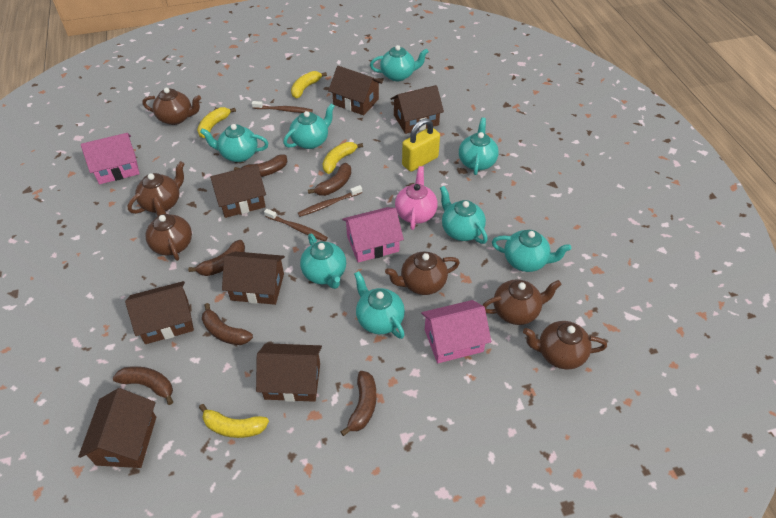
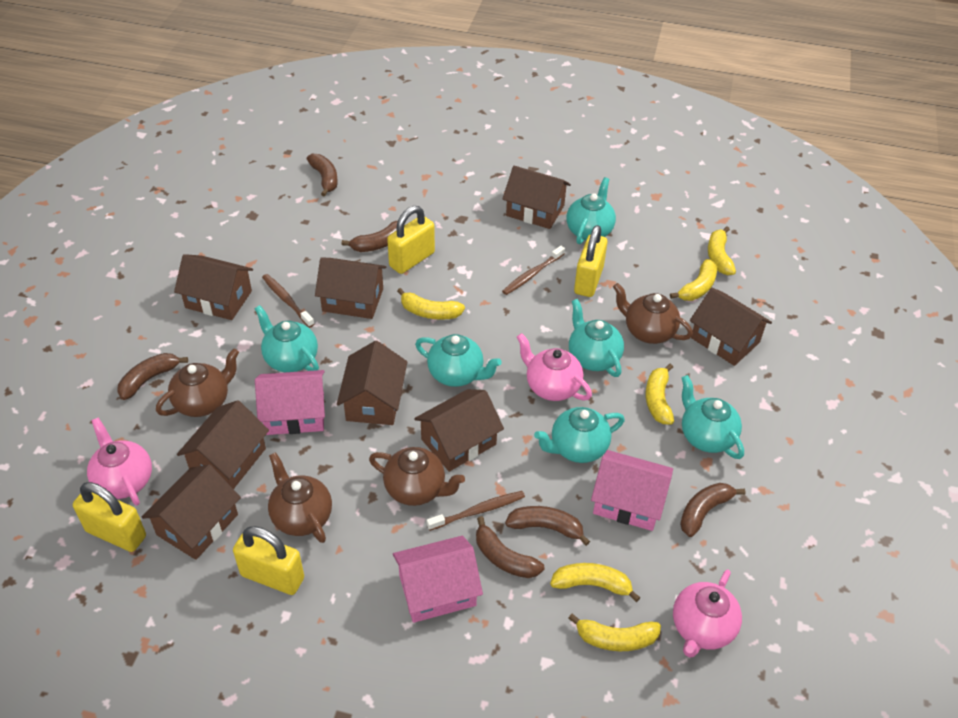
brown house: [78,388,156,468] [125,281,194,344] [210,165,266,218] [222,251,285,305] [256,343,322,402] [328,66,382,116] [390,85,444,134] = 7 -> [142,465,241,560] [174,254,253,320] [177,400,269,489] [315,257,386,319] [337,341,407,425] [414,389,504,472] [502,166,571,229] [690,288,772,366] = 8
brown teapot: [128,161,184,214] [142,88,201,125] [145,197,192,261] [385,252,460,295] [483,279,562,325] [523,321,607,369] = 6 -> [156,348,239,417] [268,452,332,543] [369,447,465,506] [613,283,693,344] = 4
pink teapot: [395,166,438,230] = 1 -> [87,417,152,506] [517,333,592,401] [673,570,742,658] = 3
turquoise teapot: [200,124,268,162] [283,103,335,149] [300,234,346,289] [354,271,405,339] [370,45,429,81] [440,186,488,244] [459,118,499,175] [492,230,571,272] = 8 -> [255,305,319,372] [415,334,502,387] [534,407,625,463] [567,177,616,244] [569,299,624,377] [682,375,744,459] = 6
yellow banana: [197,107,236,138] [199,404,269,438] [291,71,327,98] [323,142,363,174] = 4 -> [397,288,465,320] [550,563,641,602] [568,614,661,651] [646,364,674,425] [670,259,717,301] [708,227,736,275] = 6
yellow padlock: [402,118,440,172] = 1 -> [73,482,146,552] [233,526,304,595] [387,206,435,274] [574,225,607,297] = 4

